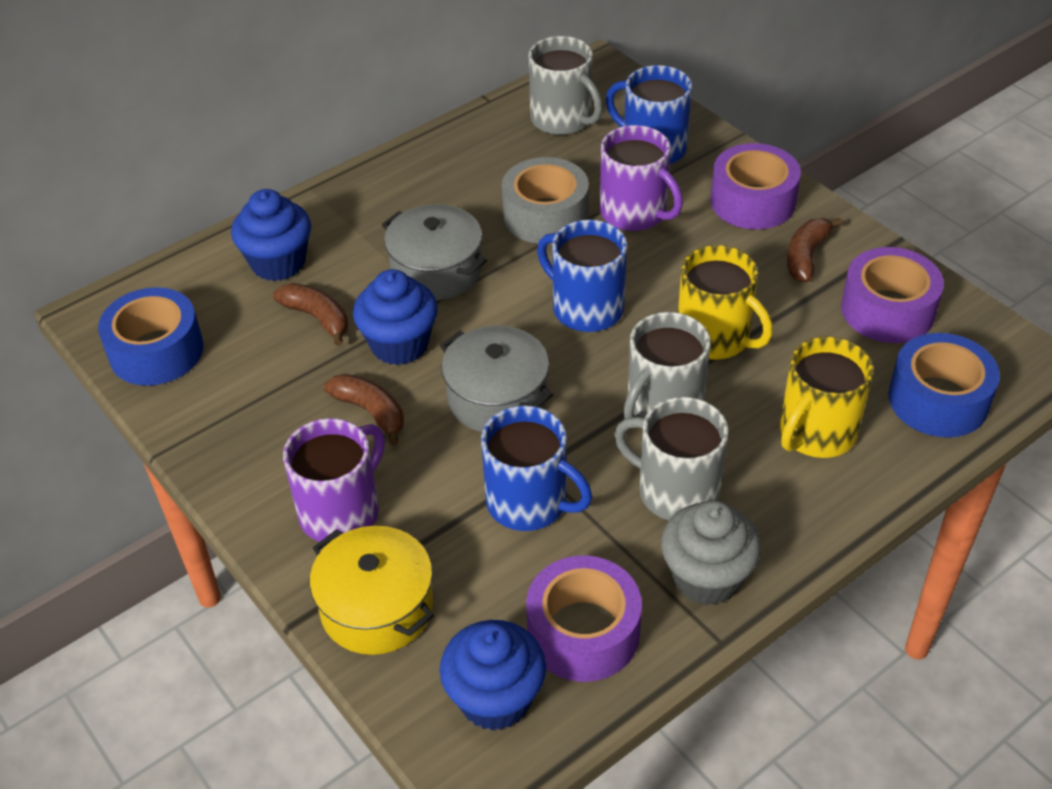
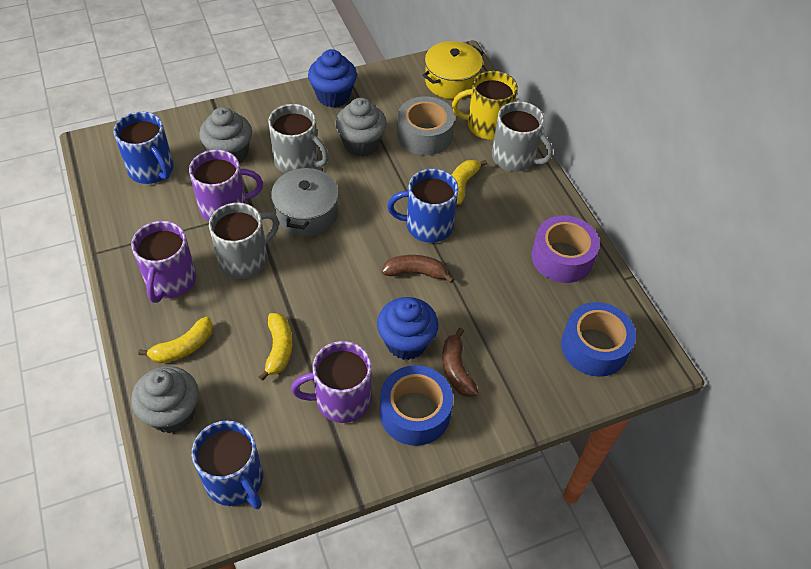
blue cupcake: [231,189,311,281] [353,269,438,365] [440,620,546,731] = 3 -> [308,49,357,107] [377,297,438,360] = 2
brown banana: [273,283,348,346] [324,374,404,445] [787,218,843,282] = 3 -> [382,255,454,283] [442,328,478,397] = 2
grey cupcake: [661,500,761,606] = 1 -> [131,366,199,433] [199,107,252,164] [335,98,387,157] = 3
grey pot: [382,204,487,300] [440,326,553,432] = 2 -> [271,166,339,237] = 1
purple mug: [283,418,385,543] [600,125,683,231] = 2 -> [131,221,196,303] [189,150,263,221] [291,341,372,423] = 3
purple tape: [526,555,642,682] [710,143,801,229] [841,247,944,343] = 3 -> [531,215,600,283] = 1
yellow banana: none = 0 -> [138,317,213,363] [259,313,292,381] [452,160,487,205] = 3
yellow mug: [678,245,773,360] [780,336,874,458] = 2 -> [452,71,518,140] = 1

